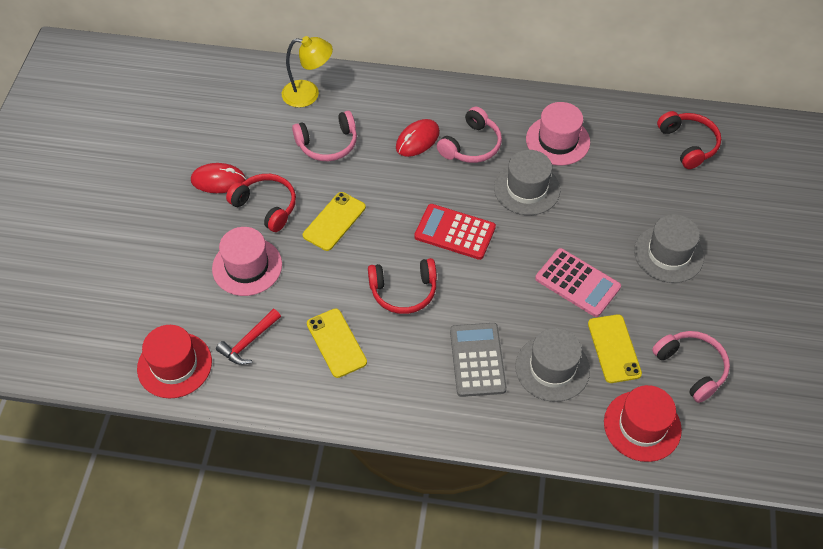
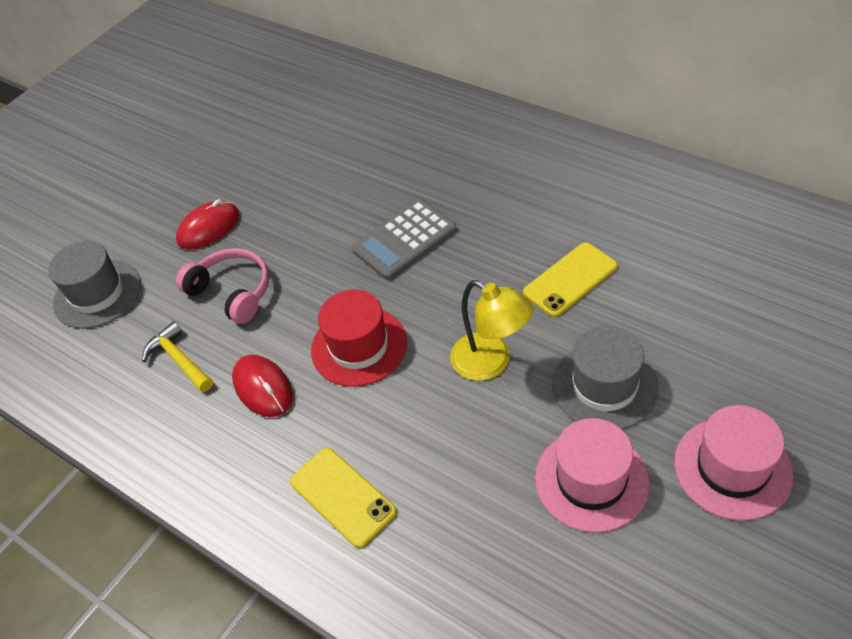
grey hat: [494,150,560,215] [515,328,590,402] [634,214,704,283] = 3 -> [48,241,141,329] [552,326,659,429] = 2
pink calculator: [535,248,621,317] = 1 -> none = 0
pink headphones: [292,111,357,161] [437,107,502,163] [652,331,730,403] = 3 -> [176,248,270,324] = 1
red calculator: [414,204,496,260] = 1 -> none = 0
red hammer: [216,309,281,365] = 1 -> none = 0
red hat: [137,325,212,398] [604,385,682,462] = 2 -> [311,290,407,387] = 1
red headphones: [226,174,296,232] [368,258,437,314] [657,111,721,169] = 3 -> none = 0
yellow hammer: none = 0 -> [142,321,213,392] = 1
yellow phone: [303,192,366,251] [307,308,367,378] [588,314,642,383] = 3 -> [290,448,397,548] [523,242,618,317] = 2

